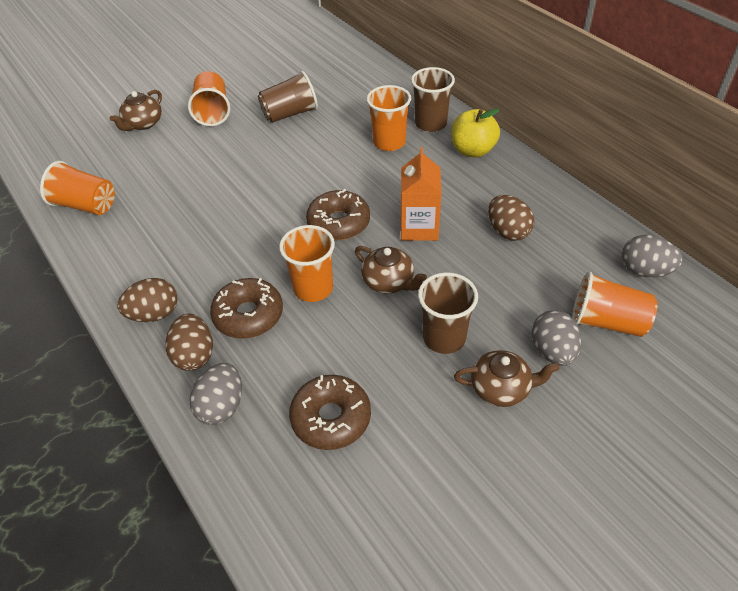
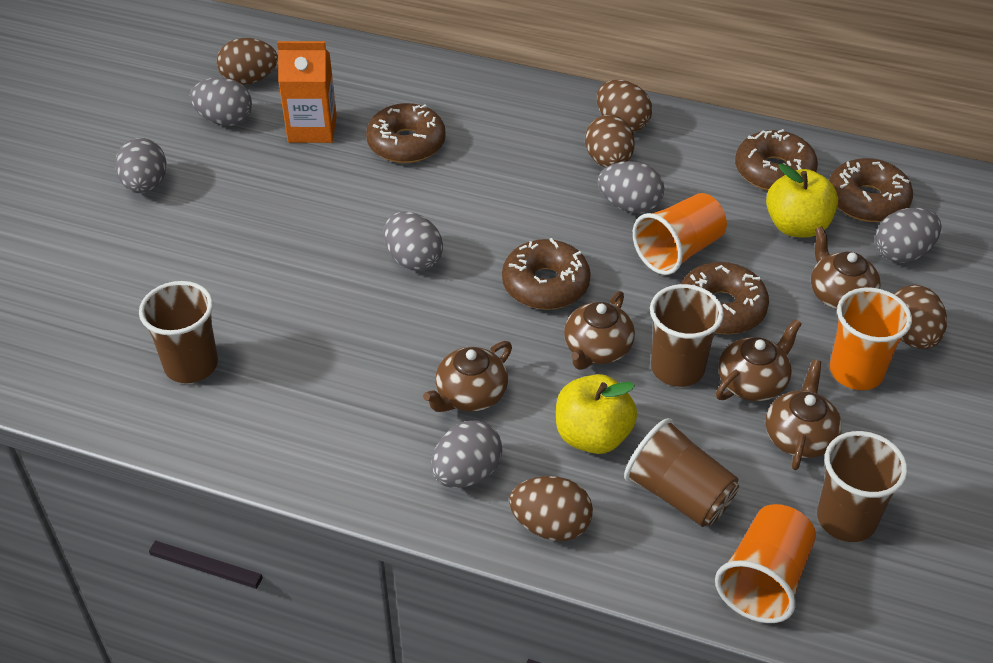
brown cup: [258,71,318,123] [411,67,455,132] [418,272,478,354] = 3 -> [139,281,218,383] [624,418,739,527] [650,284,724,387] [817,431,908,542] = 4
brown donut: [210,278,283,339] [289,375,371,450] [306,189,370,240] = 3 -> [366,103,446,163] [502,238,591,310] [681,262,769,334] [735,129,818,191] [829,158,913,222] = 5
brown egg: [117,278,178,322] [166,314,213,371] [488,195,534,241] = 3 -> [217,38,278,85] [509,476,593,541] [585,115,635,168] [597,80,652,132] [894,285,947,349] = 5
brown teapot: [110,90,162,131] [355,246,427,294] [454,350,559,407] = 3 -> [423,341,512,412] [564,291,635,370] [716,319,802,401] [766,360,842,470] [811,226,881,310] = 5
grey egg: [190,363,242,425] [532,310,582,366] [622,235,683,277] = 3 -> [115,138,166,193] [190,77,252,126] [384,211,443,271] [431,420,502,488] [598,161,665,213] [875,208,941,263] = 6
orange cup: [40,161,115,215] [188,71,230,126] [279,225,335,302] [366,85,411,151] [572,271,658,337] = 5 -> [633,193,727,275] [715,504,816,623] [830,288,912,390] = 3
yellow apple: [452,109,500,158] = 1 -> [556,374,637,454] [766,164,838,238] = 2

